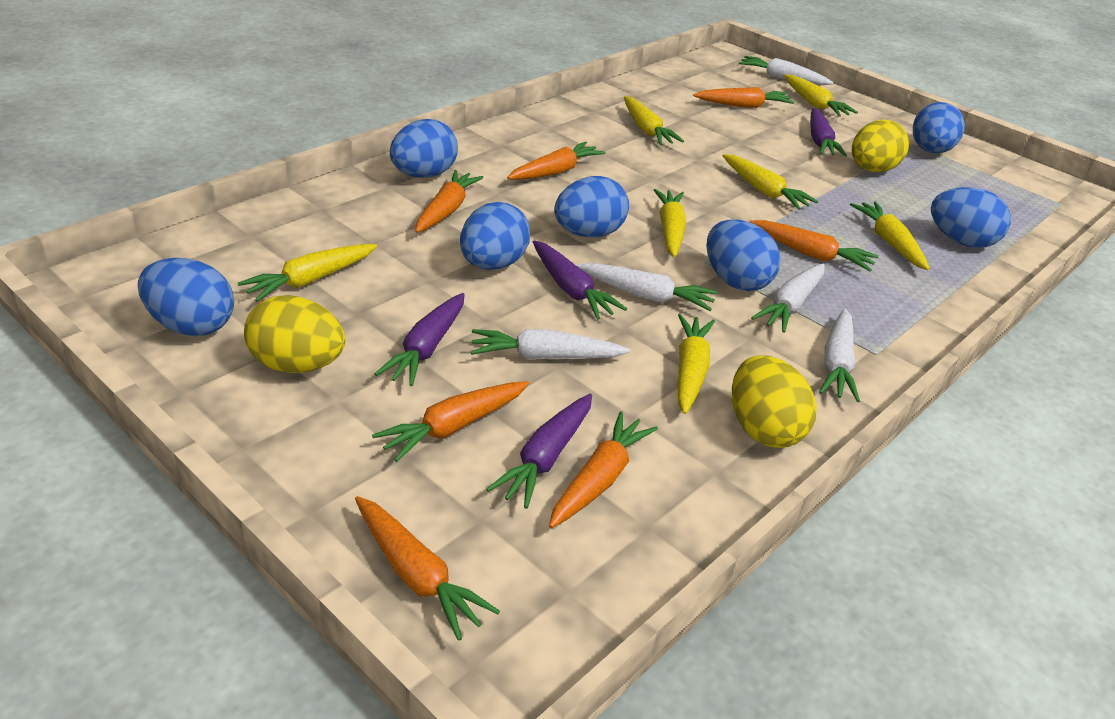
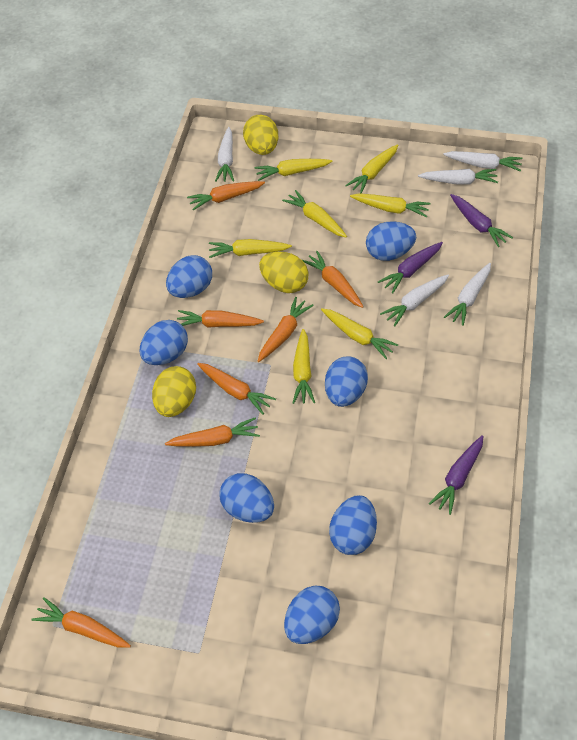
purple carrot: [375,293,465,386] [486,394,592,509] [533,240,627,320] [810,108,847,157] = 4 -> [378,242,443,294] [429,435,483,515] [450,194,513,247] = 3

